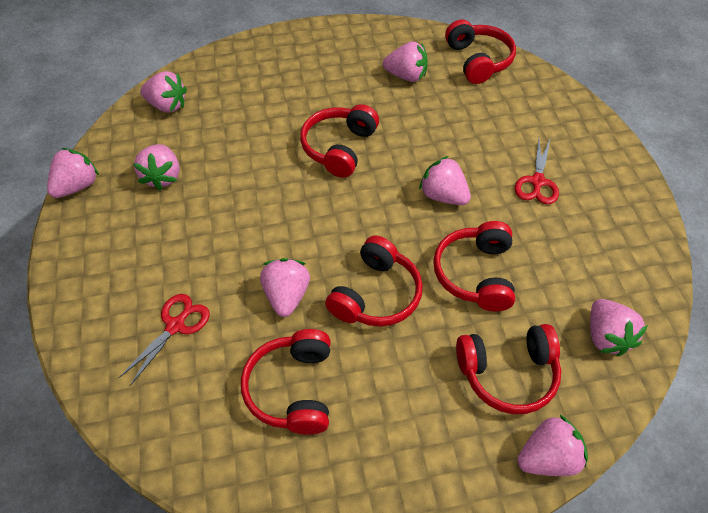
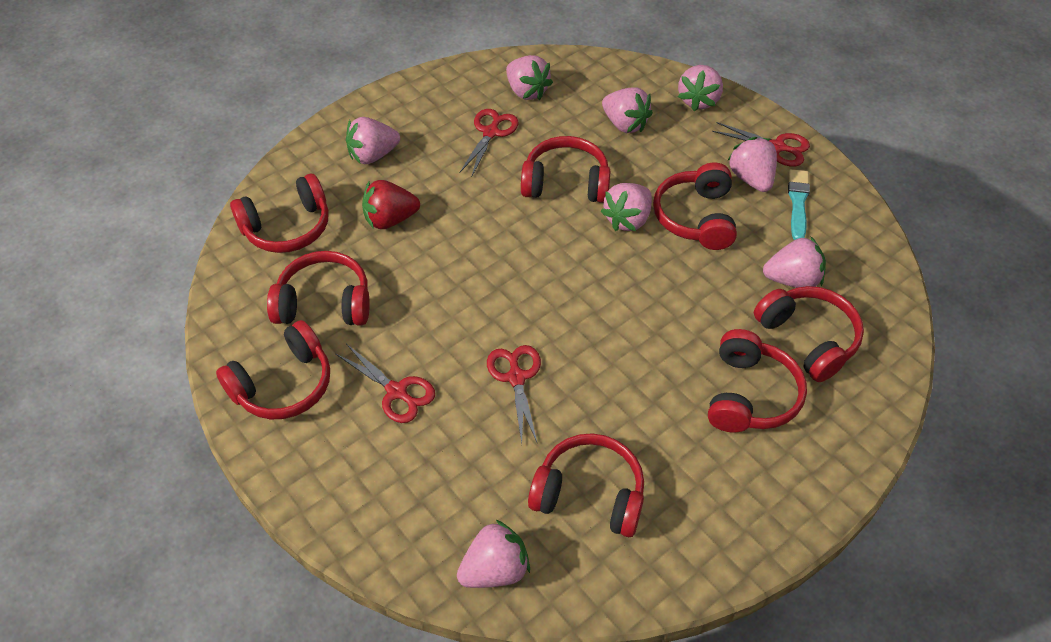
red headphones: [241,329,331,435] [300,104,379,178] [325,236,423,327] [433,221,515,312] [445,19,516,84] [456,324,561,414] = 6 -> [216,320,330,420] [230,174,329,253] [267,251,370,325] [521,136,610,203] [528,433,644,537] [653,162,737,250] [708,329,807,432] [754,286,864,382] = 8
red scissors: [119,294,210,386] [515,137,559,204] = 2 -> [336,344,435,423] [459,109,519,176] [487,345,541,444] [712,122,810,167] = 4
red strawberry: none = 0 -> [362,180,420,229] = 1
turquoise brush: none = 0 -> [788,169,810,240] = 1

